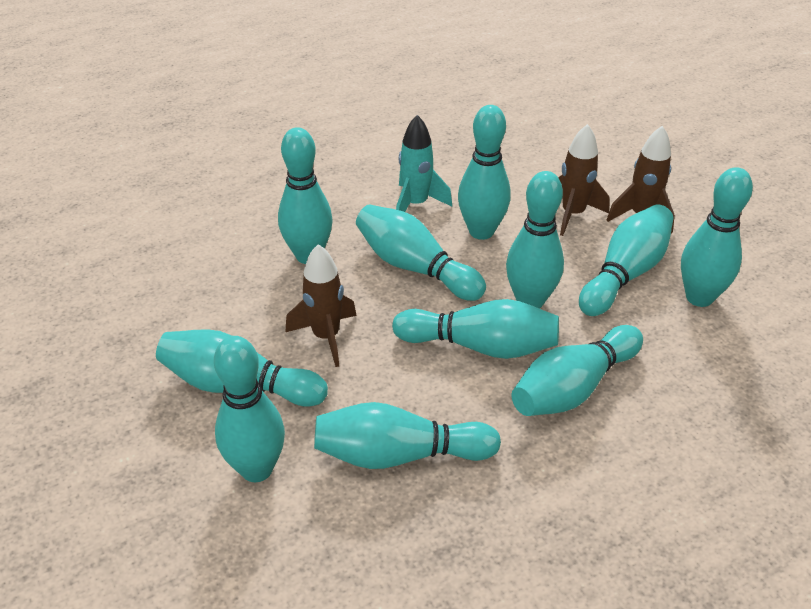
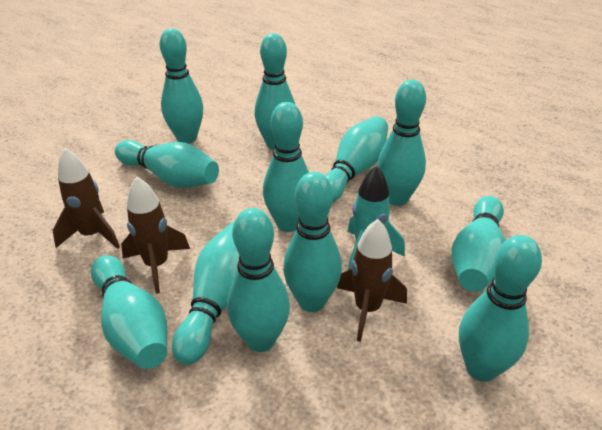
turquoise bowling pin: [156,329,328,406] [214,336,285,482] [278,127,333,264] [314,402,501,469] [356,204,486,301] [392,299,559,359] [458,105,511,240] [506,171,564,309] [512,325,643,416] [579,204,674,316] [681,167,753,307] = 11 -> [91,255,167,369] [115,140,219,188] [160,28,203,144] [172,222,240,365] [227,208,290,352] [254,33,295,150] [263,102,309,232] [283,172,342,312] [324,116,388,203] [377,80,426,206] [451,196,506,292] [459,235,542,382] = 12

